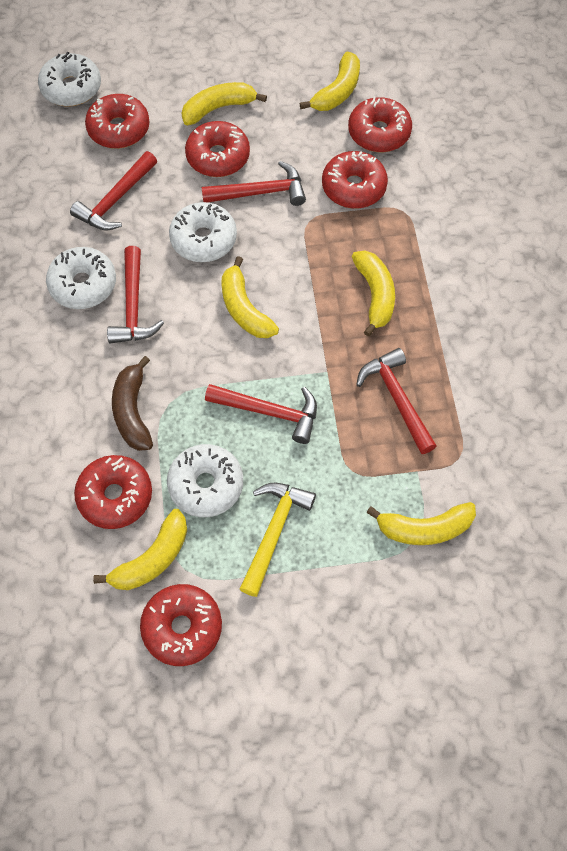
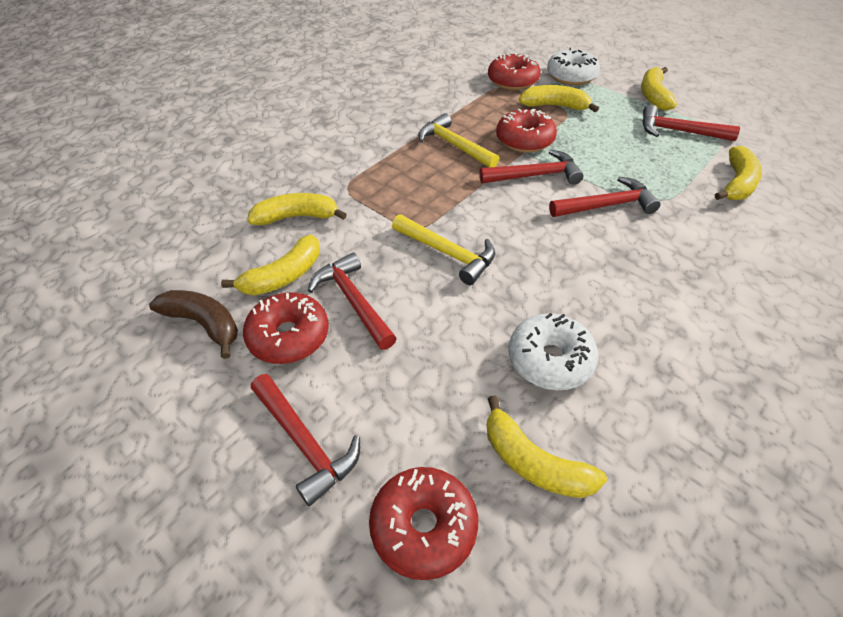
red donut: [74,455,152,529] [85,94,150,149] [140,584,222,666] [185,121,250,177] [322,151,388,209] [348,96,412,152] = 6 -> [243,292,329,364] [369,467,478,580] [488,53,541,90] [496,109,557,153] = 4
white donut: [38,52,101,107] [46,247,116,309] [167,444,243,517] [169,202,237,262] = 4 -> [509,313,598,390] [547,48,600,85] = 2
yellow hammer: [240,483,316,597] = 1 -> [392,214,495,285] [418,113,499,168] = 2

